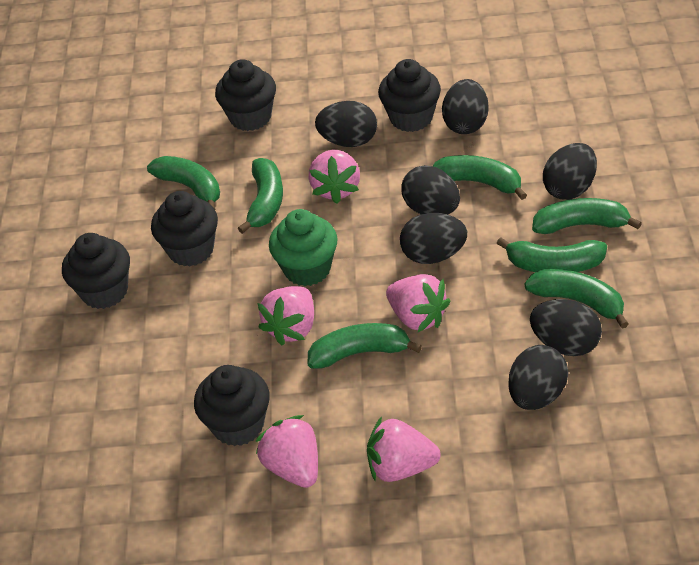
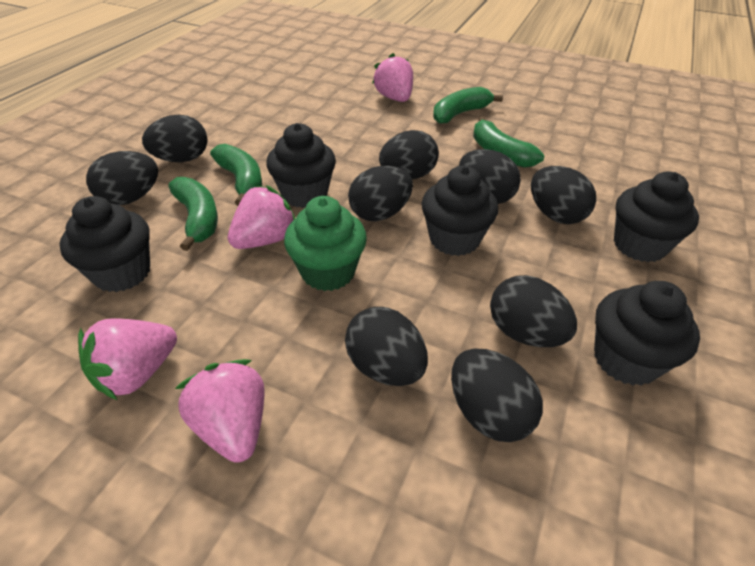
black egg: [315,101,377,147] [400,213,467,264] [401,165,460,214] [442,79,489,134] [508,345,568,410] [530,299,602,356] [543,143,597,200] = 7 -> [86,151,158,205] [142,115,208,162] [345,307,428,386] [348,166,413,221] [379,130,439,179] [451,349,543,442] [459,149,521,204] [490,275,577,347] [531,166,596,224] = 9
green banana: [147,156,220,210] [238,158,283,234] [308,323,422,369] [433,155,527,200] [497,237,607,272] [525,269,629,329] [532,198,642,234] = 7 -> [169,177,218,251] [210,144,262,206] [433,87,503,124] [473,117,544,168] = 4
pink strawberry: [255,415,318,488] [258,286,314,345] [309,150,360,204] [367,416,441,482] [386,274,450,332] = 5 -> [78,318,177,400] [175,359,265,463] [228,185,295,249] [372,53,413,102] = 4

